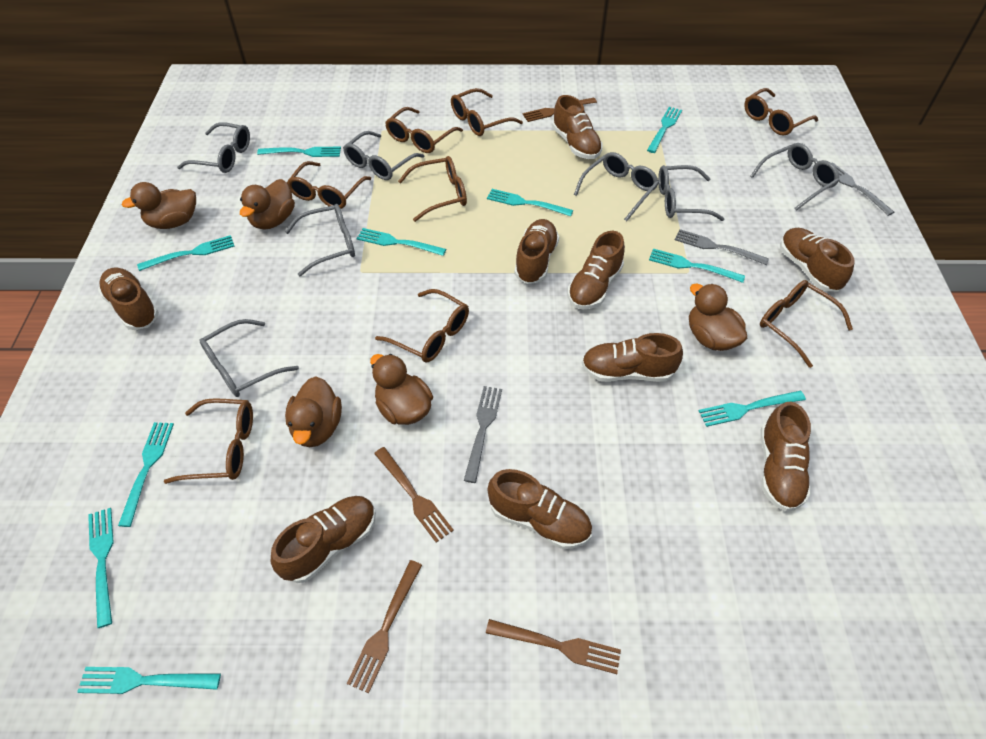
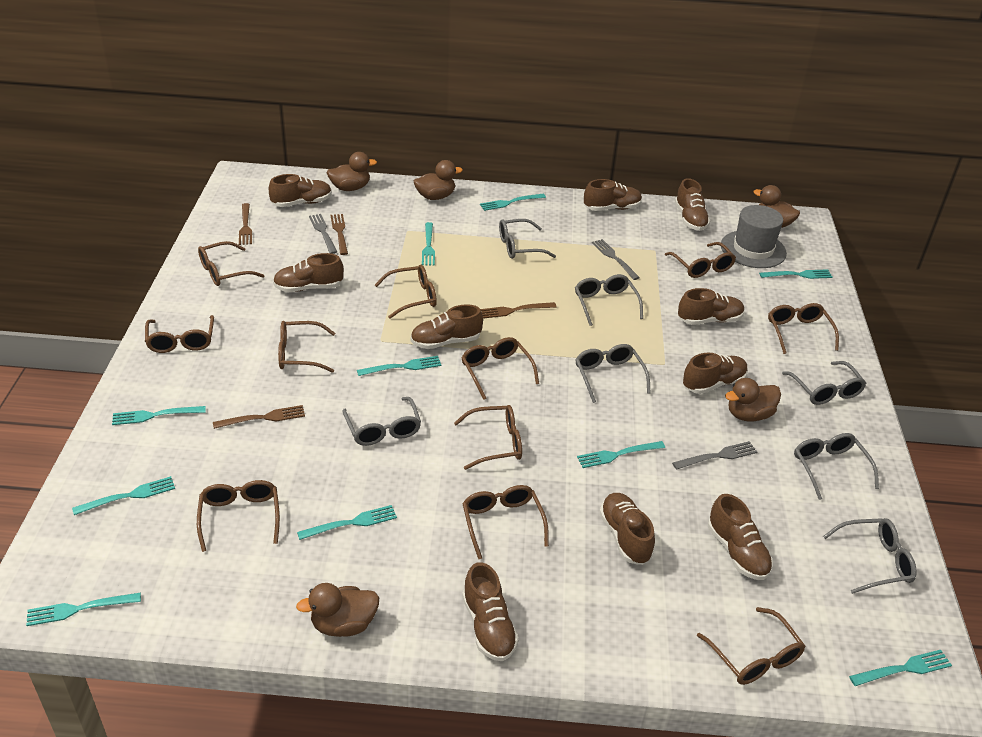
brown glasses: [164,398,253,484] [287,161,371,209] [375,289,469,363] [385,107,463,153] [398,156,467,222] [451,88,523,136] [744,88,818,136] [760,280,853,368] = 8 -> [145,315,214,353] [197,480,280,552] [198,241,265,286] [278,321,335,373] [375,265,437,319] [454,405,522,470] [461,337,539,400] [462,485,549,559] [665,242,736,278] [697,607,805,685] [768,303,839,354] = 11
brown shoe: [98,268,159,330] [271,496,376,583] [488,469,592,549] [514,219,559,284] [552,95,603,159] [567,231,625,309] [582,333,683,382] [760,402,811,512] [780,228,855,291] = 9 -> [269,174,332,207] [273,253,344,292] [410,304,483,349] [462,562,519,661] [584,179,642,211] [599,493,655,565] [675,178,710,231] [678,288,744,325] [683,352,748,394] [708,494,773,580] = 10
grey hat: none = 0 -> [721,205,787,268] = 1

